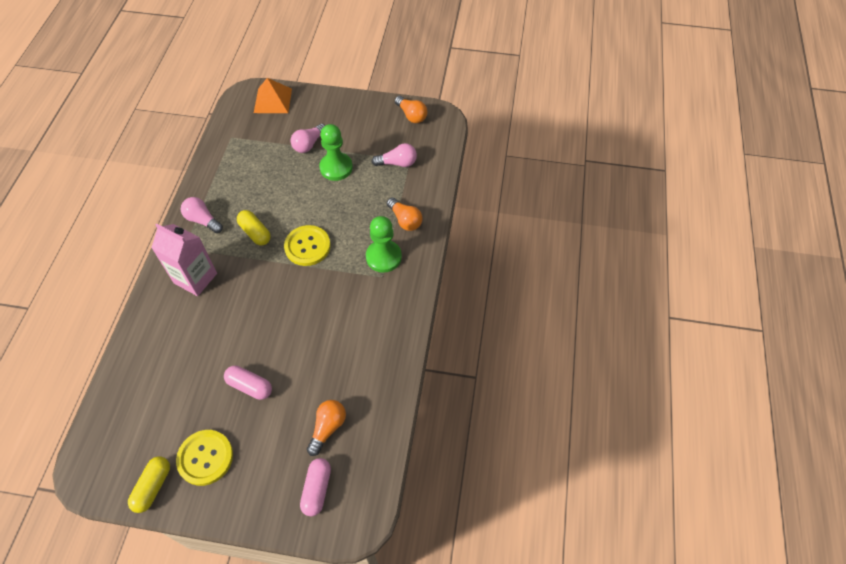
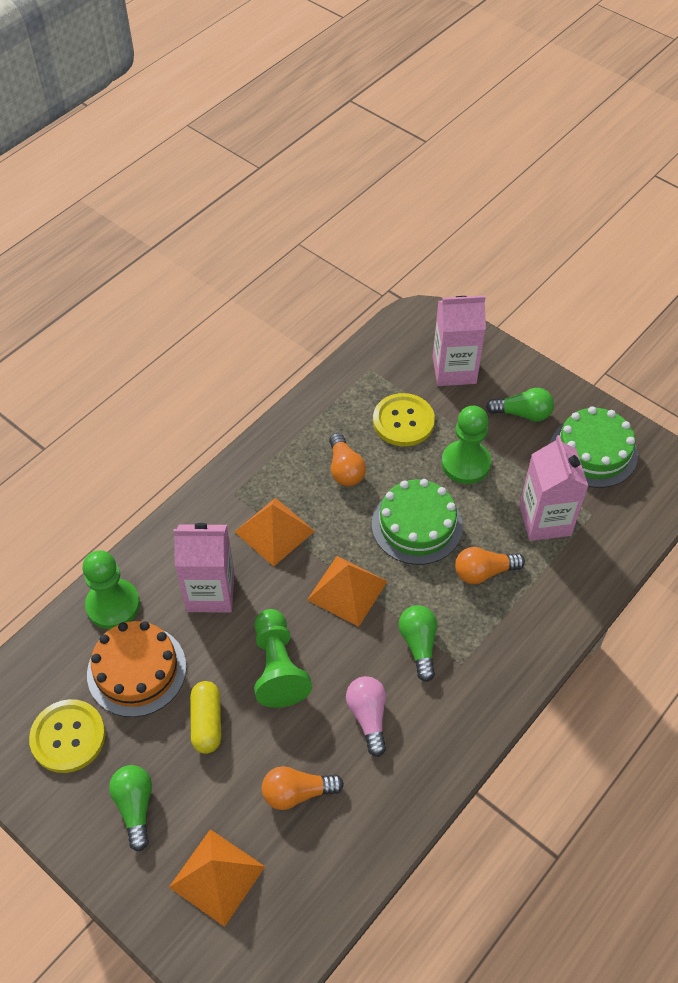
green cake: none = 0 -> [372,479,463,565] [551,406,638,488] = 2
green light bulb: none = 0 -> [109,765,152,852] [399,605,437,682] [486,388,554,422] = 3
green pawn: [319,124,353,181] [366,216,402,273] = 2 -> [82,550,140,629] [254,609,312,708] [442,406,491,484] = 3
orange cake: none = 0 -> [87,621,186,717] = 1
orange pyramid: [254,78,292,113] = 1 -> [169,829,265,927] [234,498,315,566] [307,556,388,627] = 3
pink capsule: [224,366,272,400] [300,458,331,516] = 2 -> none = 0
pink carton: [151,224,217,296] = 1 -> [173,523,235,613] [433,296,486,386] [519,435,588,541] = 3
pink light bulb: [181,197,223,233] [291,124,325,153] [372,143,417,167] = 3 -> [346,676,386,757] = 1
yellow capsule: [128,456,170,513] [237,210,271,246] = 2 -> [190,681,221,754] = 1

